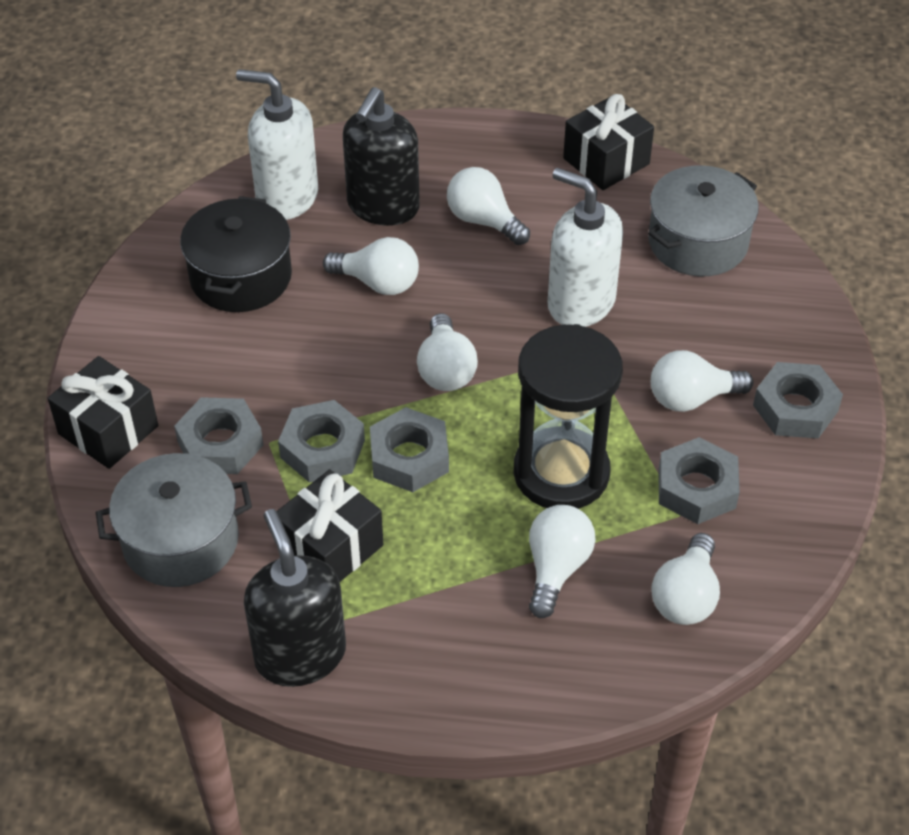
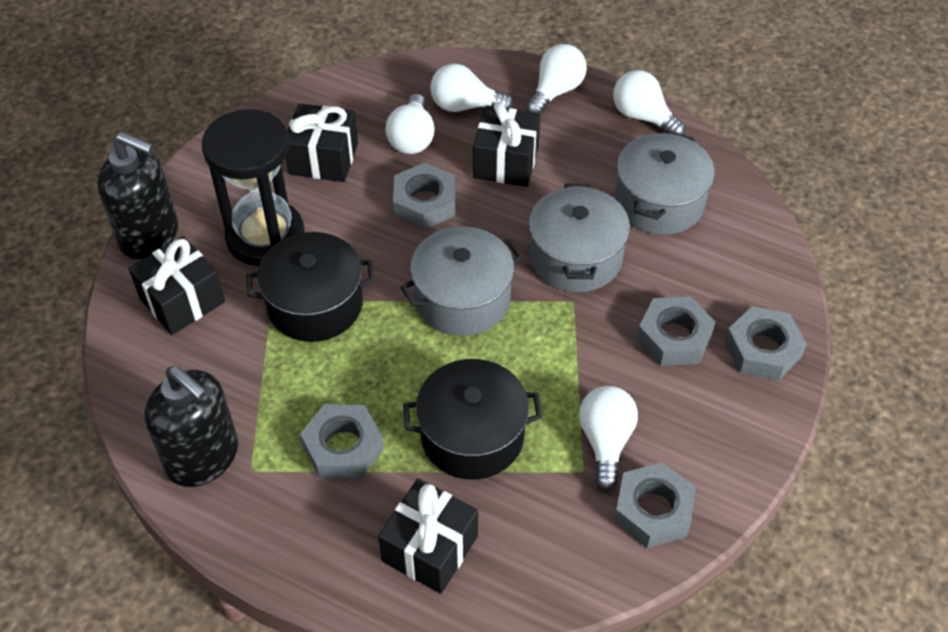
black gift: [48,356,158,469] [277,469,384,582] [563,94,654,190] = 3 -> [129,236,225,335] [286,103,358,182] [378,479,478,594] [473,102,541,187] = 4
black pot: [180,196,292,312] = 1 -> [246,232,375,342] [403,359,542,479] = 2
grey pot: [96,453,252,587] [648,165,759,276] = 2 -> [400,226,523,336] [528,184,630,292] [615,132,715,235] = 3
white light bulb: [323,237,419,295] [417,313,478,391] [447,167,530,245] [529,505,596,618] [651,350,753,412] [651,533,720,625] = 6 -> [385,94,435,154] [430,64,514,112] [526,44,587,115] [579,386,638,491] [613,70,686,135] = 5
white soap dispenser: [236,69,318,220] [548,168,623,327] = 2 -> none = 0

